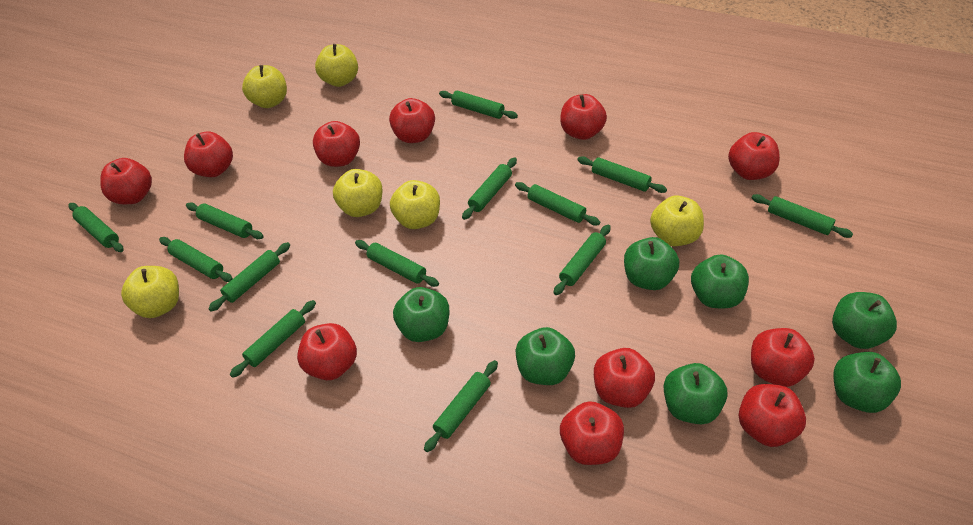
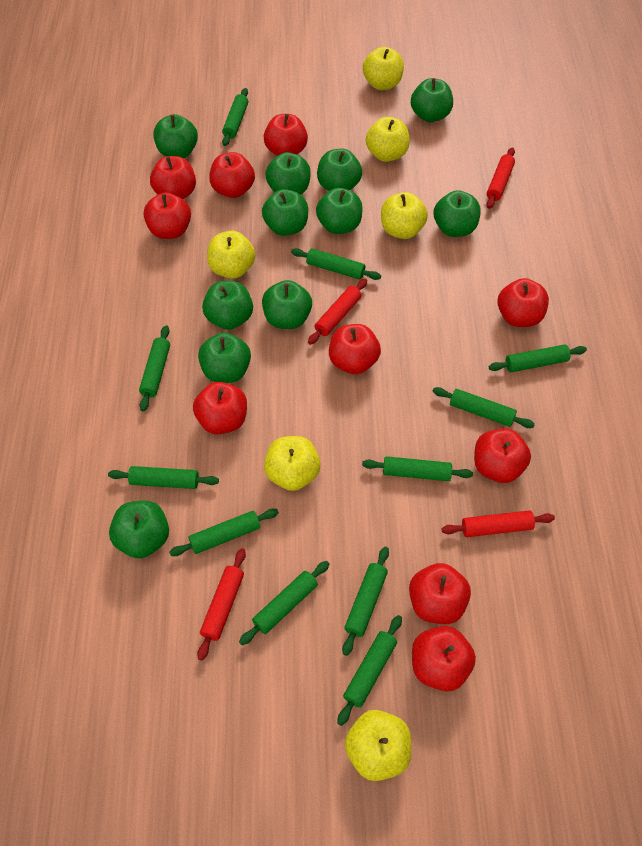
green apple: [393,287,450,342] [516,327,575,385] [624,237,679,290] [664,363,728,424] [691,254,749,308] [832,292,897,349] [833,352,901,413] = 7 -> [109,501,169,558] [153,114,198,158] [198,332,251,383] [202,281,253,330] [262,189,308,236] [262,280,312,329] [265,152,311,195] [316,188,363,234] [317,149,362,191] [411,78,453,122] [434,190,481,237] = 11
green rolling pin: [69,203,124,252] [159,237,233,282] [186,202,264,239] [208,242,290,312] [230,300,316,378] [355,240,439,287] [424,360,498,452] [439,91,518,119] [462,157,517,220] [515,182,600,225] [554,225,611,295] [577,156,667,193] [752,194,853,238] = 13 -> [108,466,219,489] [139,325,170,411] [169,509,279,556] [222,88,248,146] [239,561,329,645] [291,248,381,280] [337,615,402,726] [342,547,389,656] [362,456,473,481] [432,387,535,428] [489,345,587,372] = 11
red apple: [100,158,152,204] [184,132,233,177] [297,323,357,380] [313,121,360,167] [389,98,435,143] [560,94,607,140] [560,401,624,465] [594,348,655,408] [728,132,780,180] [739,384,806,447] [751,328,815,387] = 11 -> [144,192,191,239] [150,156,196,199] [193,382,247,434] [209,152,255,198] [264,114,308,156] [329,324,381,374] [409,563,471,624] [412,626,476,691] [474,429,531,483] [498,278,549,327] = 10
red rolling pin: none = 0 -> [197,548,246,661] [308,278,367,345] [441,510,555,537] [487,147,515,209] = 4

